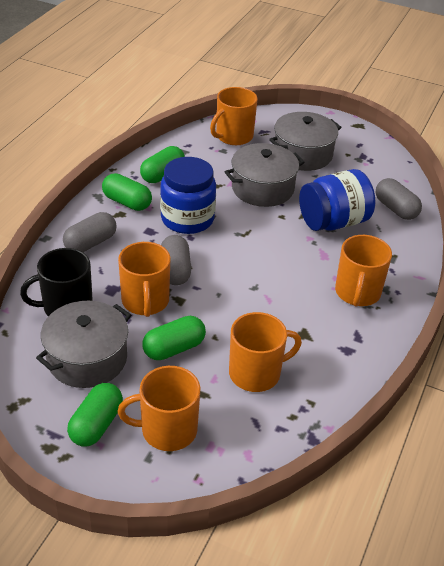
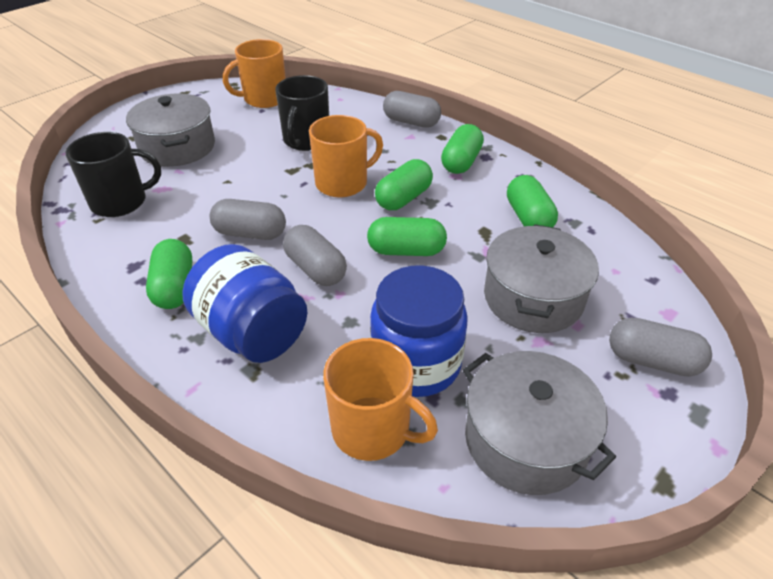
black mug: [20,248,93,316] = 1 -> [65,132,161,217] [275,75,329,151] = 2
green capsule: [67,383,123,446] [102,173,152,211] [140,146,185,183] [142,316,206,360] = 4 -> [146,239,192,309] [367,217,447,256] [375,159,433,210] [441,124,484,174] [507,175,558,227] = 5
grey capsule: [63,212,117,252] [161,235,191,285] [376,178,422,220] = 3 -> [210,199,286,240] [283,225,347,286] [383,91,441,128] [609,318,712,377] = 4
orange mug: [118,242,171,317] [118,366,200,451] [210,87,257,145] [229,312,302,392] [335,235,392,307] = 5 -> [223,39,286,108] [309,115,383,197] [323,338,438,461] = 3

